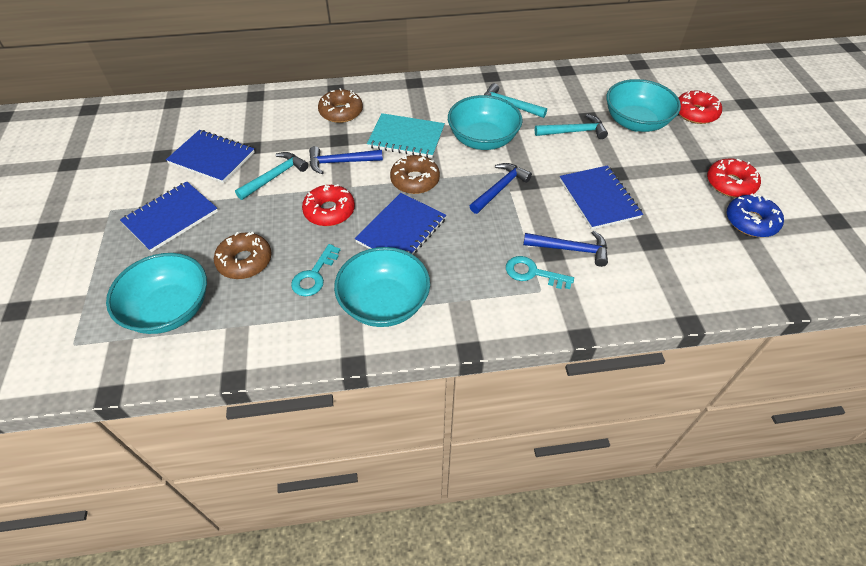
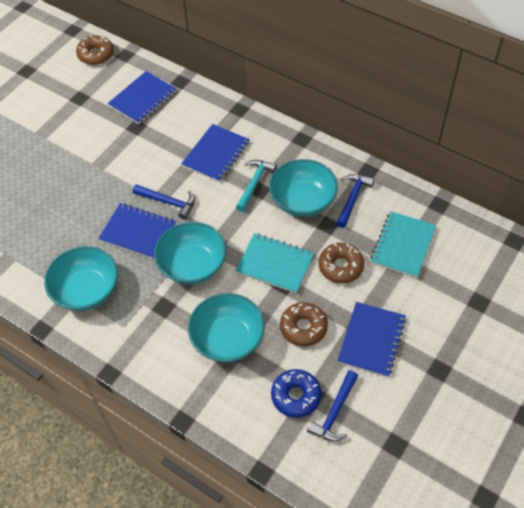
red donut: [302,184,355,226] [678,91,722,124] [707,158,761,198] = 3 -> none = 0
turquoise hammer: [235,152,308,200] [484,83,547,118] [535,114,608,139] = 3 -> [236,160,277,212] = 1
turquoise key: [291,244,340,296] [506,256,574,289] = 2 -> none = 0
turquoise notebook: [367,113,445,158] = 1 -> [235,233,314,293] [371,211,436,278] = 2

